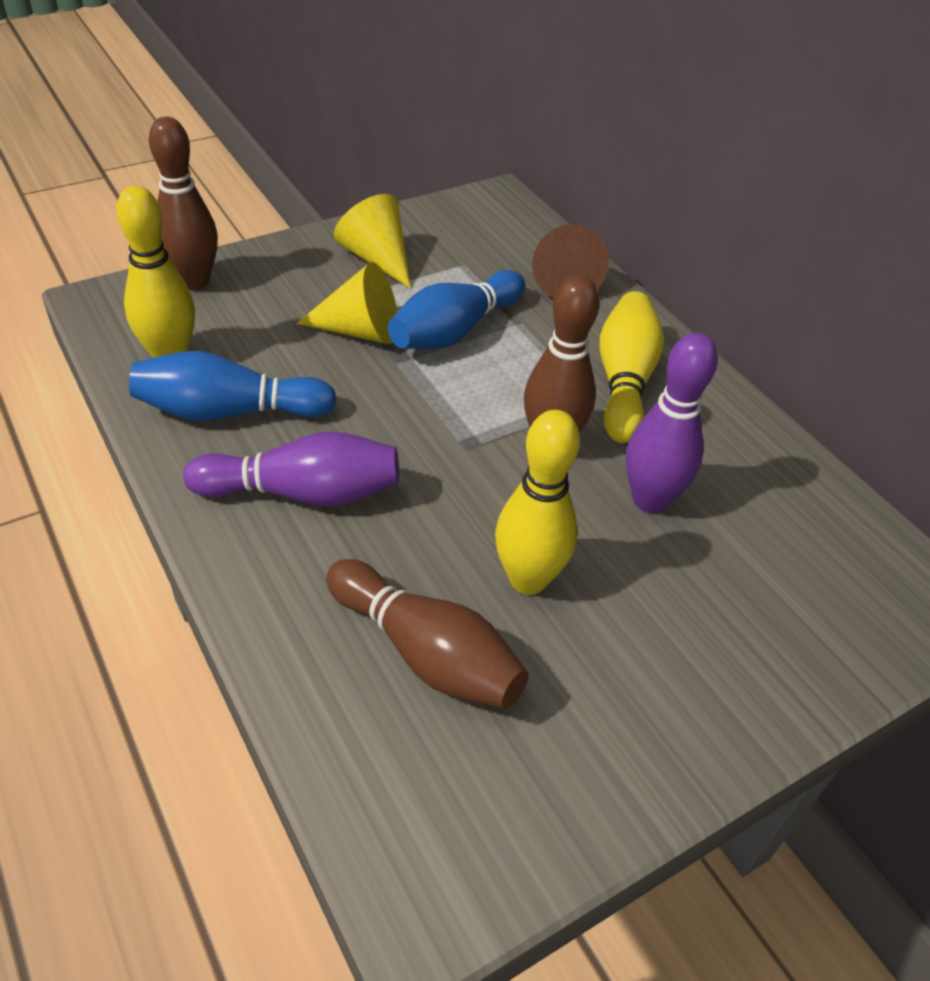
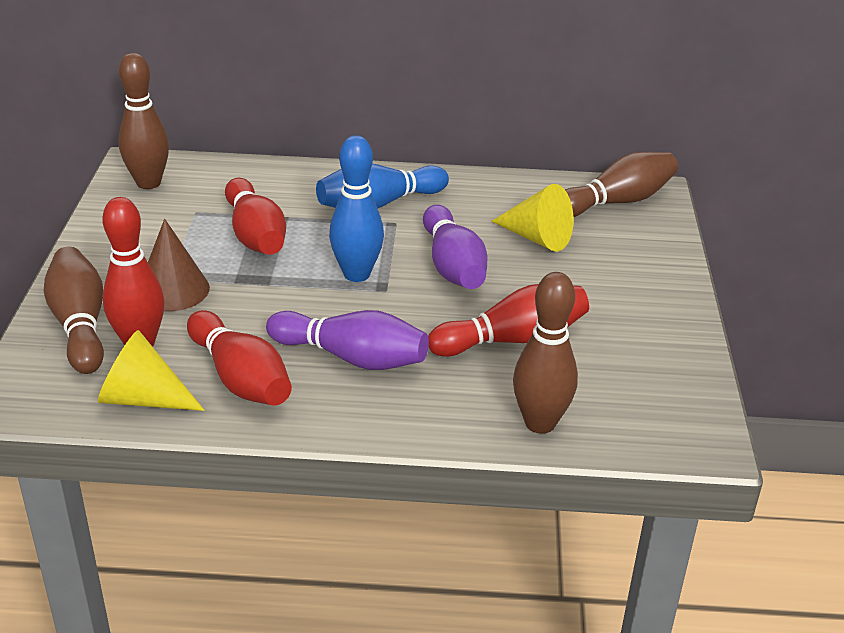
brown bowling pin: [149,117,218,290] [326,559,529,709] [524,275,599,433] = 3 -> [44,247,104,374] [118,53,169,189] [513,272,578,434] [565,152,678,217] = 4
red bowling pin: none = 0 -> [102,197,165,347] [187,310,292,406] [225,178,286,255] [428,284,589,357] = 4
yellow bowling pin: [116,186,195,358] [495,410,580,595] [599,291,664,443] = 3 -> none = 0

